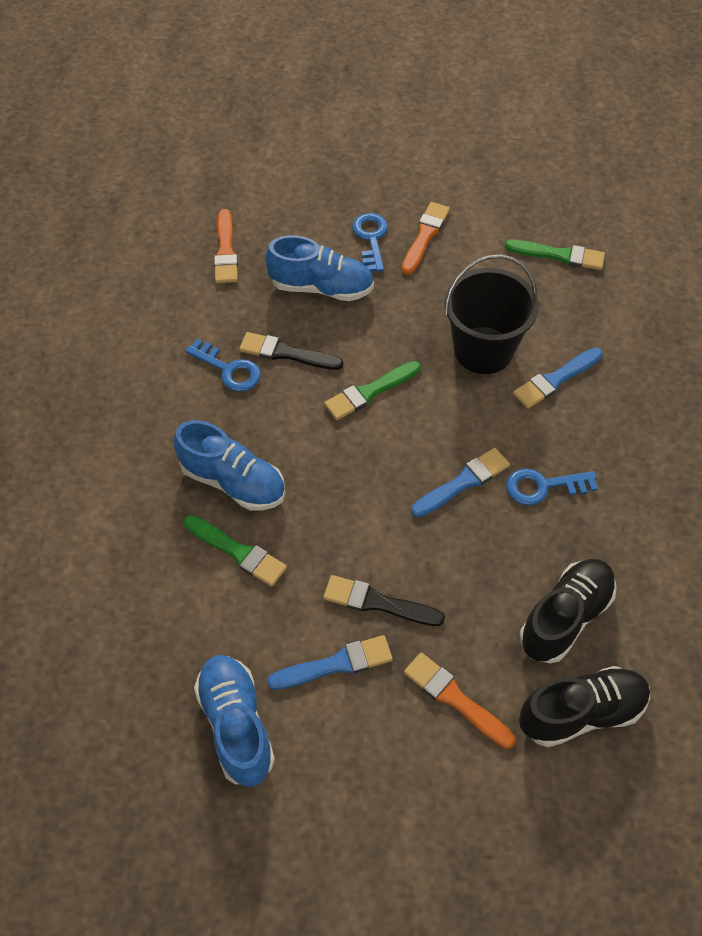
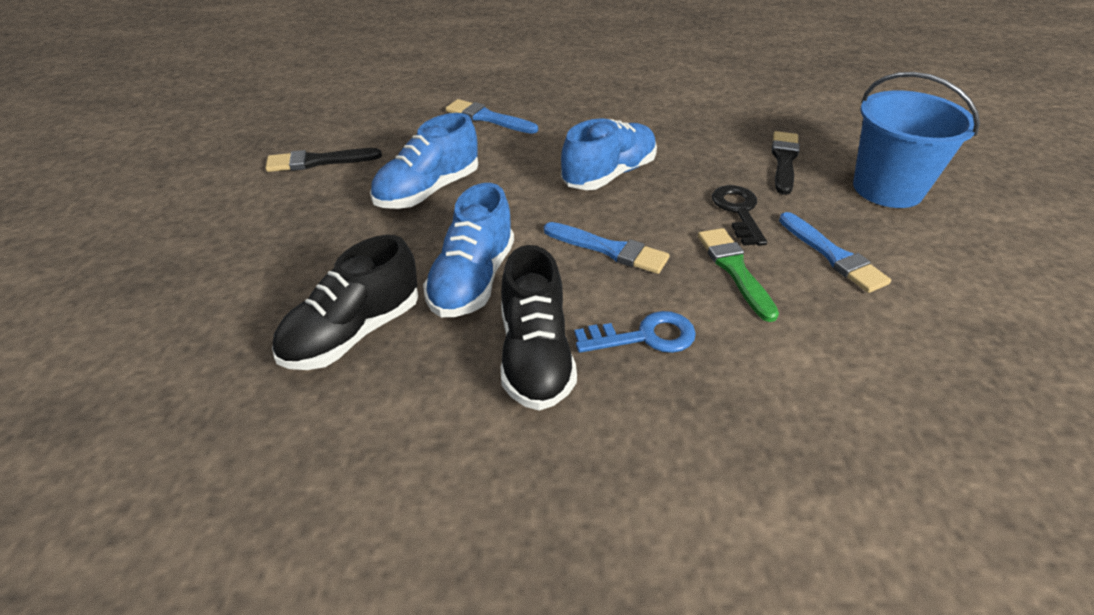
black bucket: [444,254,539,374] = 1 -> none = 0
black key: none = 0 -> [712,185,767,246] = 1
blue bucket: none = 0 -> [853,72,980,208] = 1
blue key: [185,338,261,392] [352,213,388,272] [506,468,598,505] = 3 -> [574,311,696,353] = 1
green brush: [184,515,287,587] [324,361,421,420] [505,240,605,270] = 3 -> [698,228,779,322] = 1
orange brush: [214,209,238,283] [402,202,450,275] [404,652,515,749] = 3 -> none = 0

